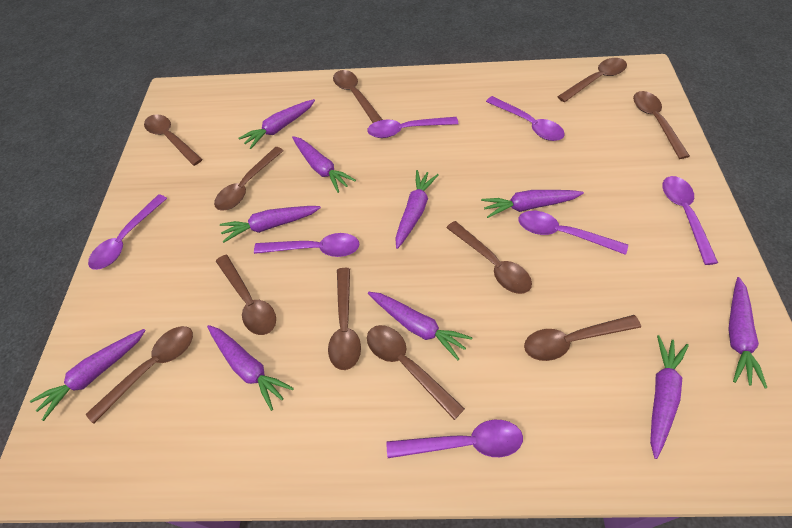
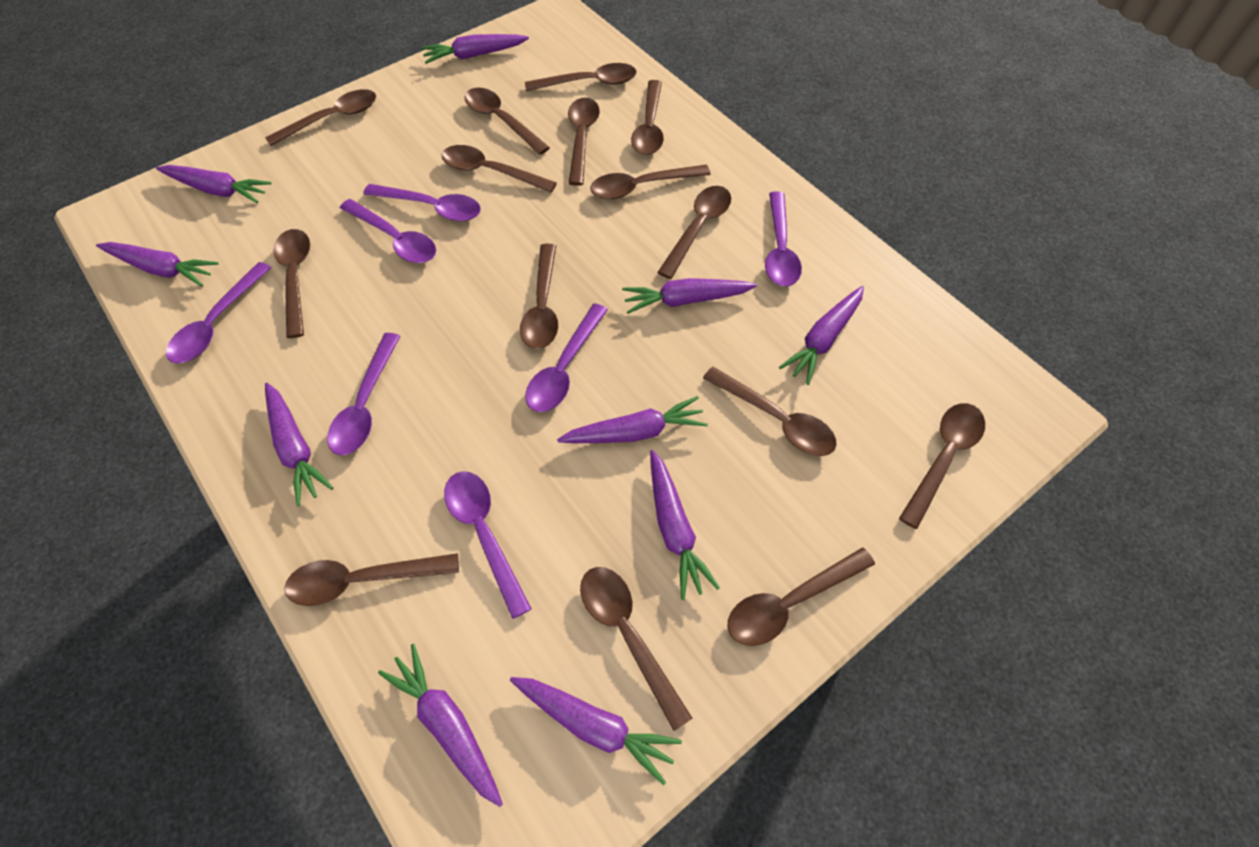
brown spoon: [86,326,193,424] [144,114,203,166] [214,147,284,211] [216,255,276,335] [328,268,361,370] [333,70,383,123] [367,325,465,420] [446,221,532,294] [524,315,641,361] [557,58,627,102] [633,91,690,159] = 11 -> [265,89,376,146] [273,229,310,338] [284,553,459,606] [442,145,557,193] [465,88,550,155] [520,244,558,349] [525,63,636,91] [568,98,600,186] [580,567,693,731] [590,165,711,199] [631,80,664,155] [657,186,731,279] [703,367,836,456] [728,547,875,646] [899,403,985,529] = 15

